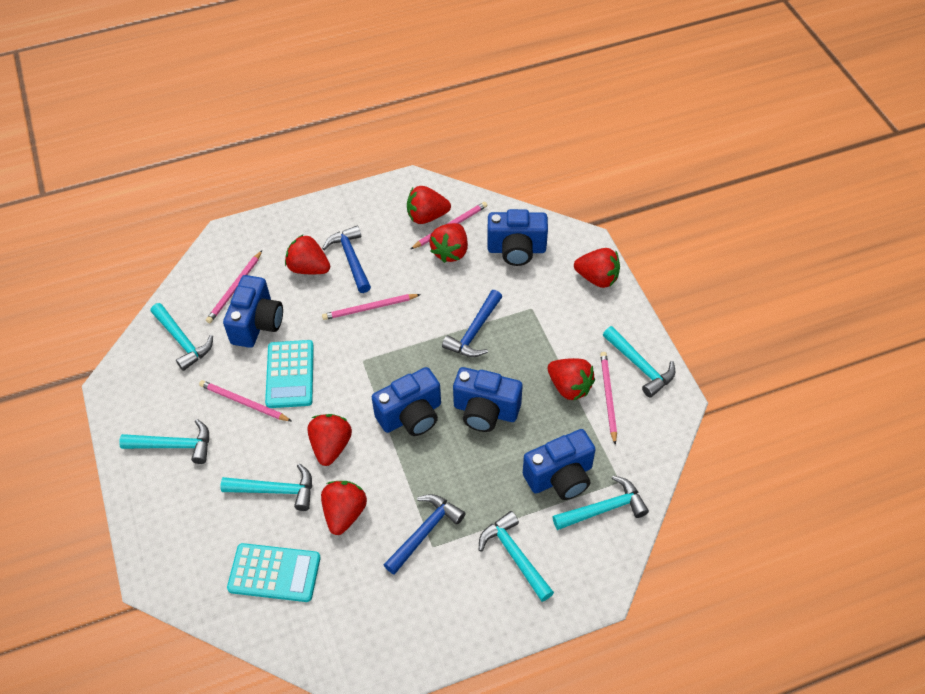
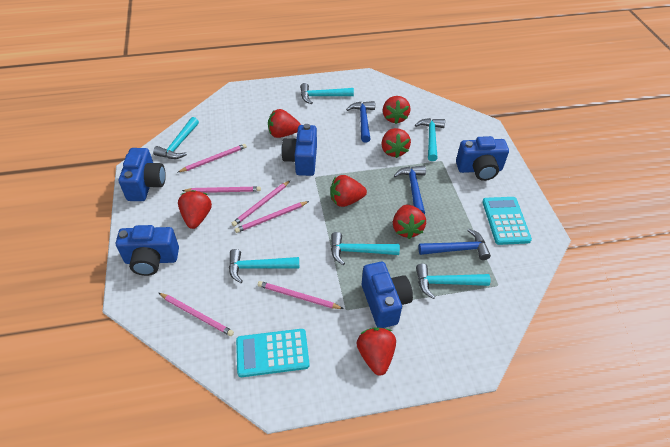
pink pencil: [199,380,291,421] [206,251,262,323] [322,294,421,320] [411,202,487,249] [600,352,617,445] = 5 -> [159,293,234,336] [178,144,247,172] [182,187,261,193] [231,181,290,226] [235,201,309,233] [258,281,344,309] = 6

